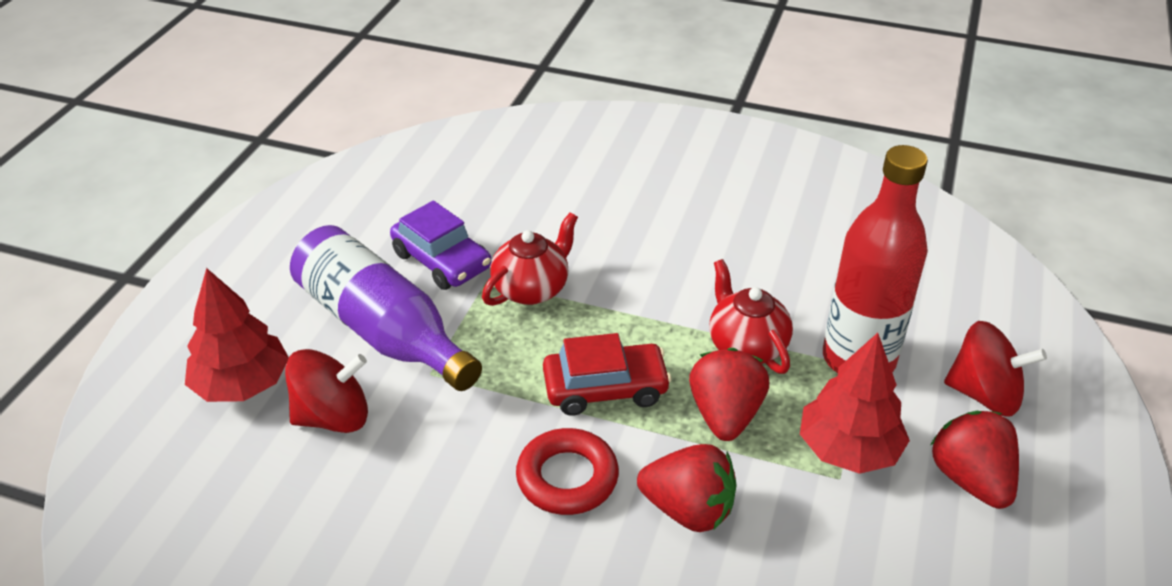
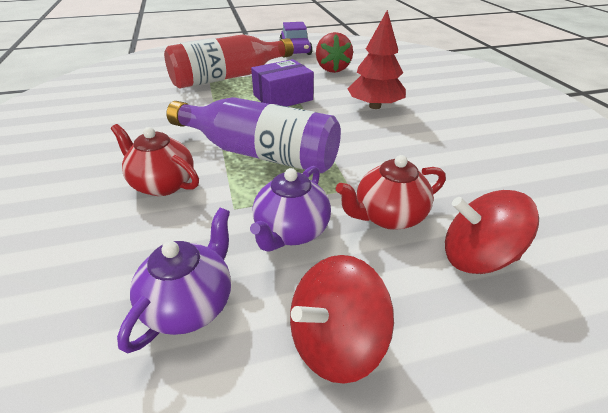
purple box: none = 0 -> [251,59,314,107] = 1
purple teapot: none = 0 -> [117,207,231,353] [250,166,331,252] = 2
red car: [543,333,672,416] = 1 -> none = 0
red ring: [516,428,619,515] = 1 -> none = 0
red strawberry: [637,444,737,532] [689,348,769,441] [931,411,1019,509] = 3 -> [316,32,353,73] = 1
red tree: [185,268,289,402] [800,333,910,474] = 2 -> [347,10,406,109] = 1

